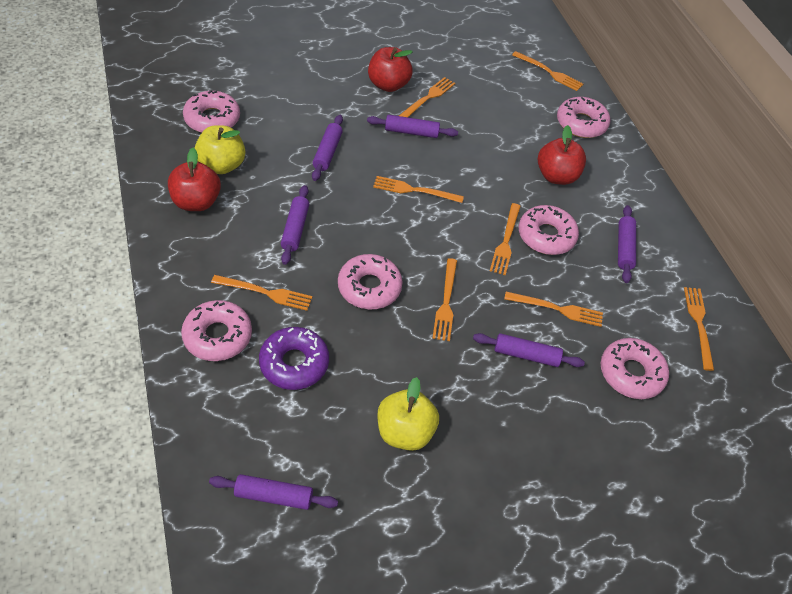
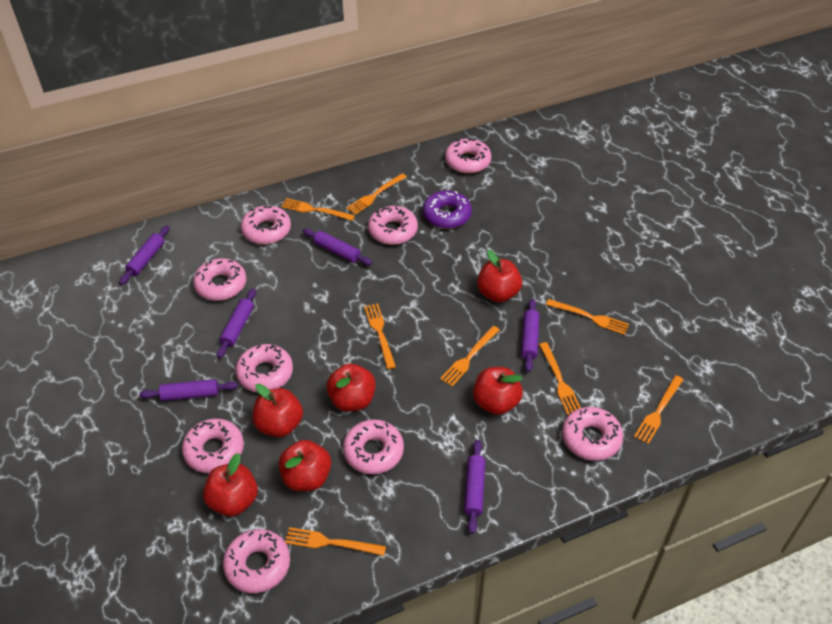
pink donut: [181,300,252,361] [183,90,240,133] [338,254,403,309] [519,205,579,255] [557,97,610,138] [601,338,669,399] = 6 -> [182,418,244,473] [193,258,246,301] [223,529,290,593] [235,344,293,392] [241,205,291,244] [343,419,404,474] [368,206,418,245] [445,138,491,174] [562,407,623,461] = 9
red apple: [168,148,221,211] [368,47,413,92] [538,125,586,185] = 3 -> [203,453,258,516] [252,383,303,437] [278,440,331,491] [326,364,376,411] [473,367,523,415] [477,250,522,302] = 6
yellow apple: [195,125,245,174] [377,377,439,451] = 2 -> none = 0

